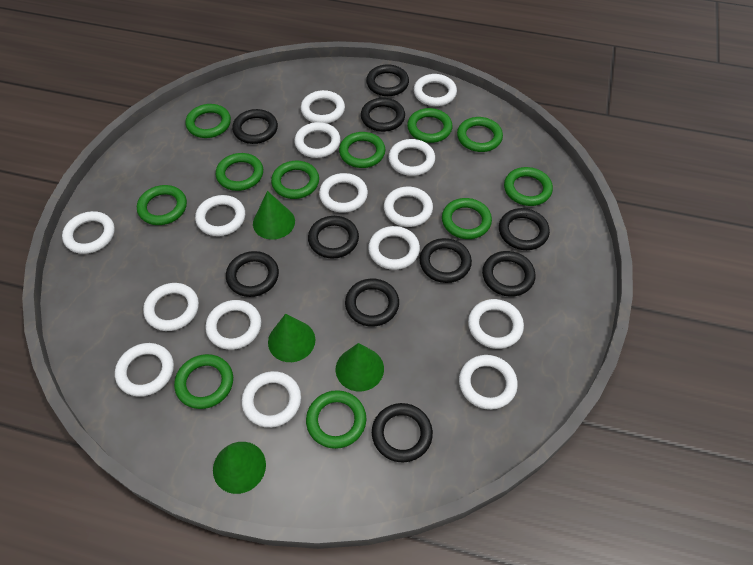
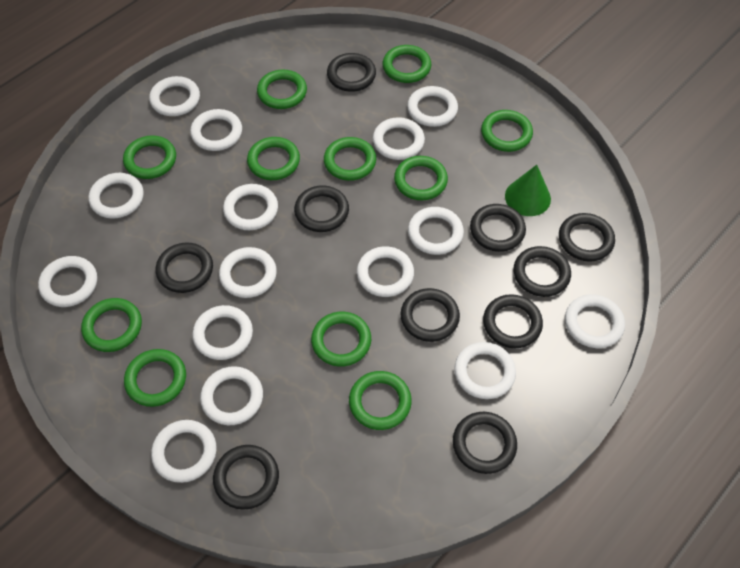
green cone: [213,442,266,494] [253,191,295,240] [268,314,315,362] [336,343,384,391] = 4 -> [505,165,551,216] = 1

